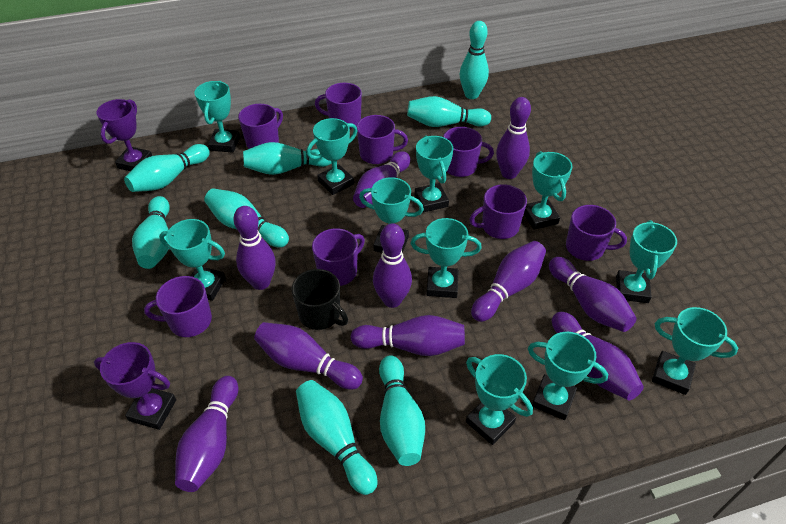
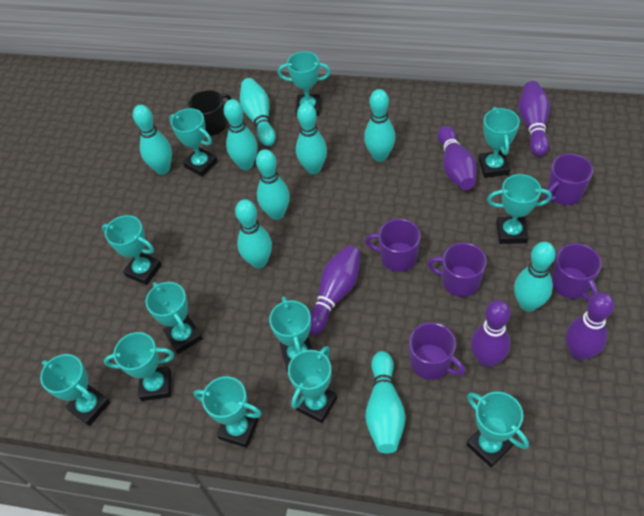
purple bowling pin: [175,376,238,492] [233,206,276,290] [254,322,363,390] [351,315,465,356] [353,151,410,208] [373,223,412,308] [471,241,546,322] [496,97,531,179] [549,257,637,332] [552,312,644,400] = 10 -> [309,246,361,335] [438,126,477,190] [471,300,511,368] [519,81,550,156] [566,292,614,361] = 5
purple mug: [144,276,212,337] [238,104,283,149] [312,228,365,286] [315,83,362,129] [357,115,408,164] [443,127,494,177] [469,184,527,239] [566,205,627,261] = 8 -> [365,219,421,272] [409,322,465,380] [427,243,487,297] [545,154,593,205] [551,243,602,301] = 5
purple trophy: [94,342,176,430] [96,99,152,171] = 2 -> none = 0
turquoise bowling pin: [124,144,210,192] [132,196,170,269] [204,188,289,248] [243,142,332,175] [296,380,377,495] [379,355,425,466] [407,96,491,127] [459,21,489,99] = 8 -> [133,105,172,175] [224,99,257,170] [235,199,272,268] [240,78,276,146] [256,149,290,220] [296,103,327,174] [364,89,396,162] [365,351,405,453] [514,242,556,312] = 9
turquoise trophy: [159,219,226,301] [195,81,240,153] [306,118,357,195] [359,177,424,253] [411,218,482,298] [415,135,453,212] [466,354,533,445] [524,151,573,230] [528,332,608,420] [616,220,677,303] [652,307,738,395] = 11 -> [40,354,110,426] [102,215,162,285] [104,332,174,401] [146,282,203,354] [169,108,218,177] [193,376,262,448] [269,296,312,372] [278,51,331,116] [288,346,337,423] [467,392,529,468] [478,107,520,178] [487,174,552,244] = 12

